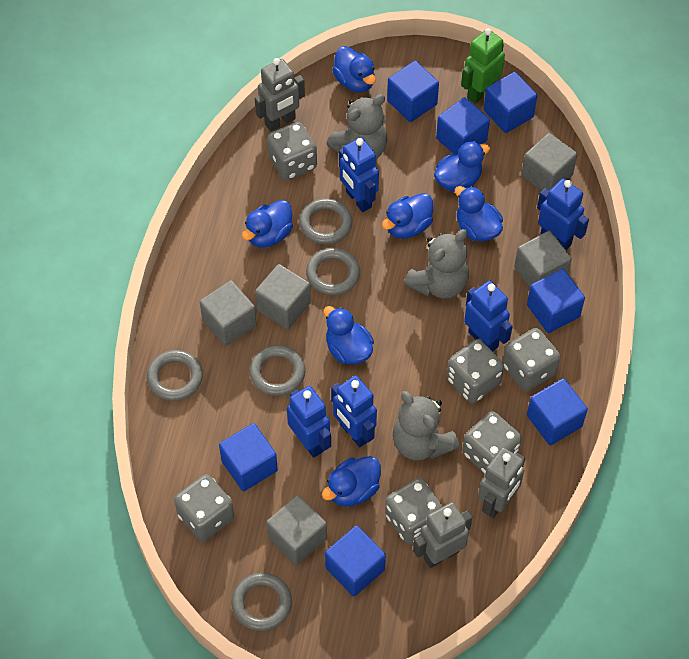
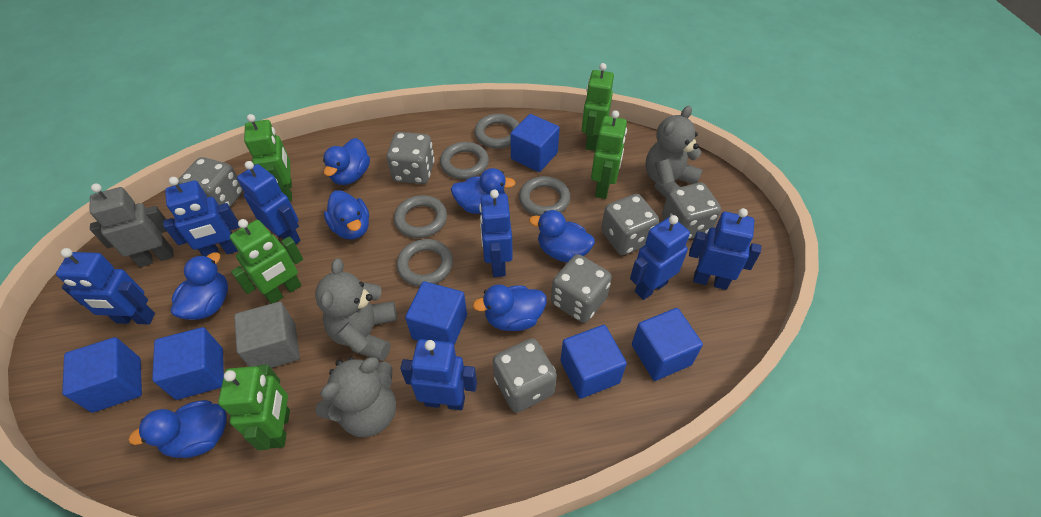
blue cube: [219,423,278,491] [325,526,386,597] [387,61,439,122] [436,97,490,155] [484,72,537,133] [527,269,585,333] [527,378,588,445] = 7 -> [62,337,142,413] [152,327,224,400] [405,281,467,345] [510,114,560,172] [560,325,627,399] [632,308,703,381] = 6
blue robot: [287,386,331,458] [331,376,377,447] [339,137,379,212] [464,281,513,352] [537,179,589,250] = 5 -> [56,248,155,324] [163,177,240,257] [237,161,301,244] [400,339,477,410] [479,190,513,277] [630,215,690,300] [689,208,761,290] = 7
green robot: [461,28,505,104] = 1 -> [218,365,290,450] [230,219,303,304] [244,114,292,201] [582,63,614,151] [591,110,627,199] = 5
grey cube: [200,280,257,346] [255,264,311,329] [266,495,327,565] [514,231,572,287] [521,133,578,191] = 5 -> [234,302,300,368] = 1
grey robot: [255,58,305,131] [413,502,472,568] [478,448,525,518] = 3 -> [89,184,174,267] = 1

